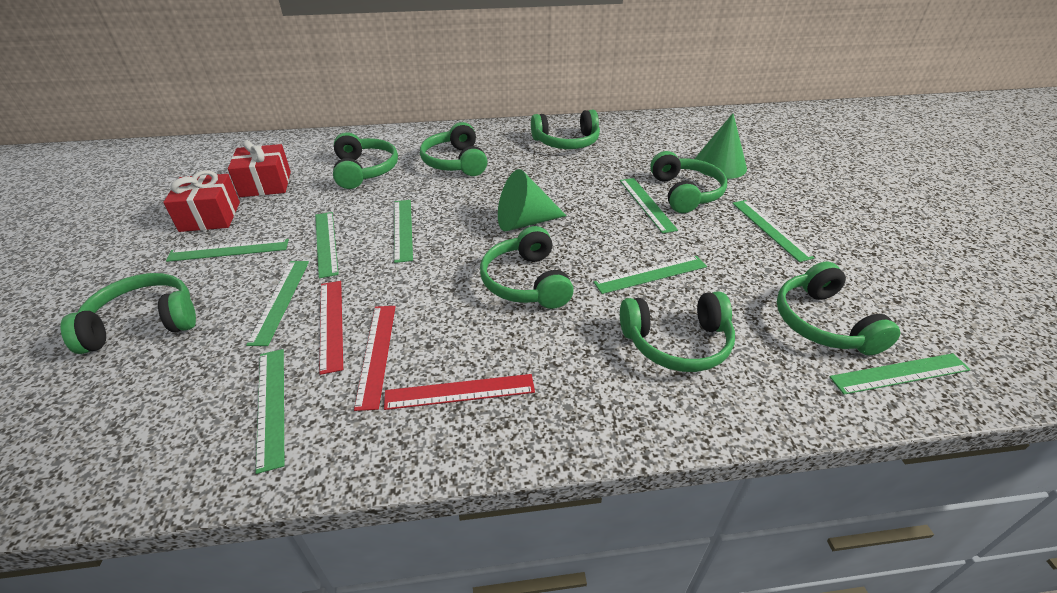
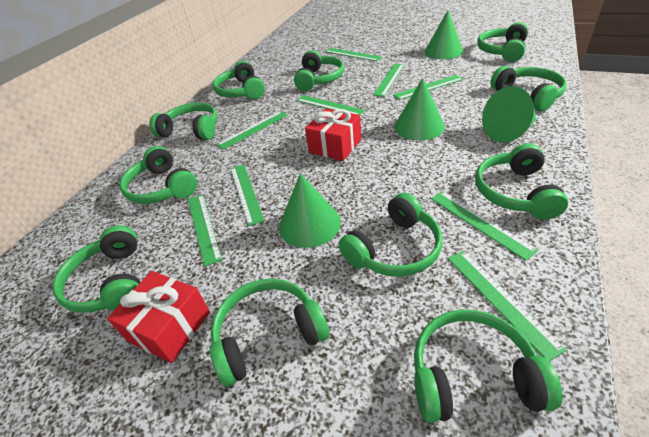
green cone: [498,169,567,231] [695,113,747,179] = 2 -> [279,173,341,248] [394,78,445,141] [424,10,463,59] [482,86,536,143] = 4
green headphones: [61,273,196,354] [333,132,398,189] [420,122,488,176] [480,226,574,309] [531,110,600,149] [620,291,735,372] [650,151,727,213] [777,262,901,355] = 8 -> [53,225,140,313] [120,146,197,204] [149,102,218,140] [210,278,329,387] [213,61,265,99] [294,50,344,91] [339,193,443,277] [414,310,563,423] [475,143,568,220] [477,22,528,62] [490,66,567,111] = 11
red ruler: [319,281,343,375] [354,306,395,411] [384,374,535,410] = 3 -> none = 0

